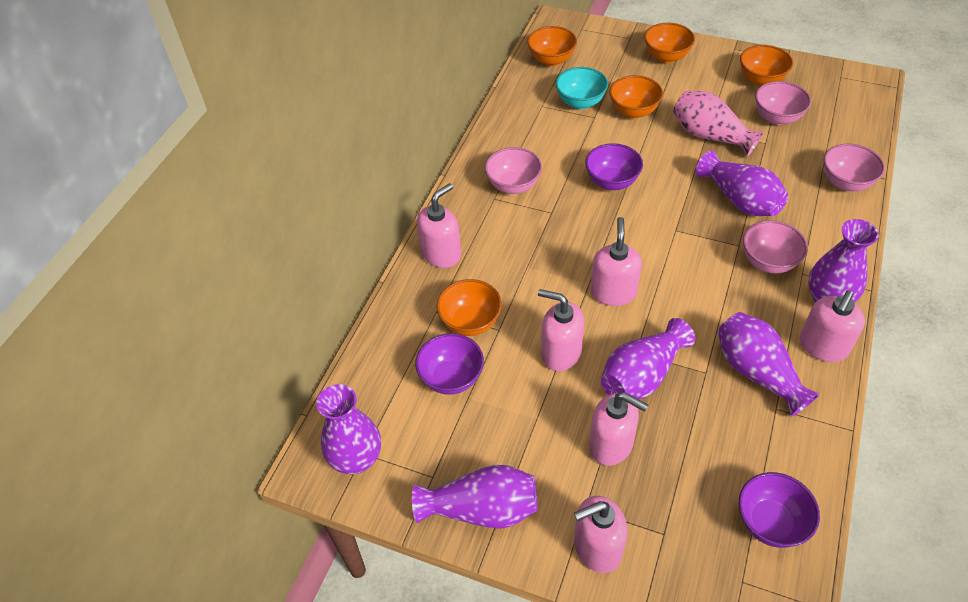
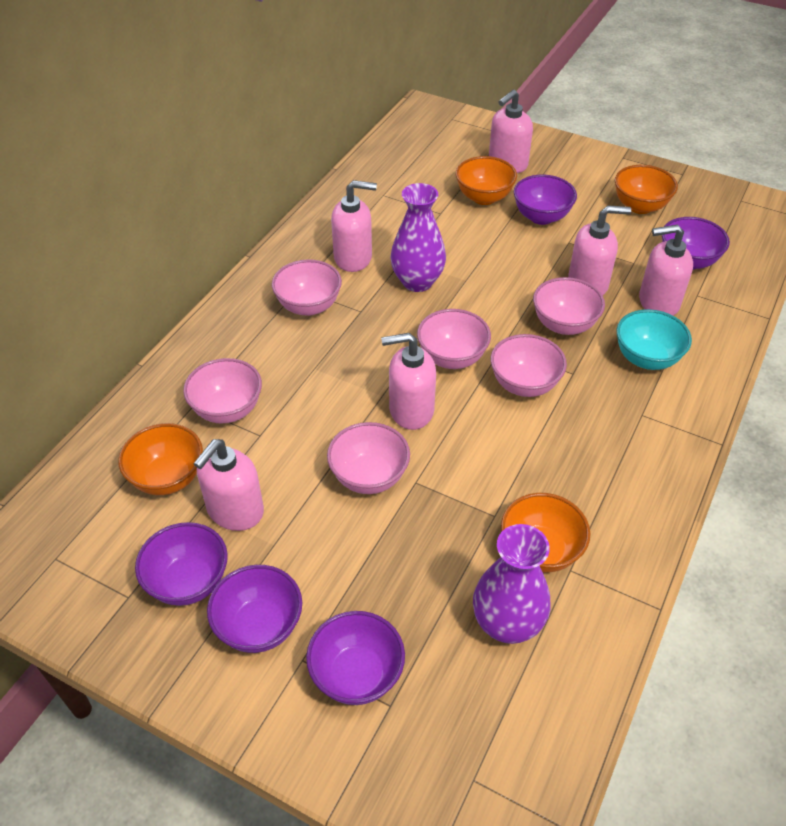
orange bowl: [436,279,502,336] [527,26,577,66] [609,75,663,118] [644,23,695,63] [740,45,793,87] = 5 -> [118,423,203,495] [456,156,517,205] [501,493,590,572] [615,165,678,214] = 4
pink bowl: [485,147,542,194] [743,220,808,273] [755,81,811,125] [824,144,885,191] = 4 -> [183,358,262,423] [272,259,342,316] [327,422,410,494] [417,309,491,369] [491,334,567,397] [533,277,605,335] = 6
pink vase: [673,91,763,156] = 1 -> none = 0
purple bowl: [415,333,484,395] [585,143,643,190] [738,472,820,548] = 3 -> [135,522,228,606] [207,565,302,653] [306,611,405,705] [514,175,577,225] [662,217,730,270] = 5
purple vase: [316,384,381,474] [412,465,538,529] [601,318,695,399] [696,151,788,216] [717,312,820,417] [808,219,879,303] = 6 -> [391,183,446,292] [473,524,550,644] = 2

